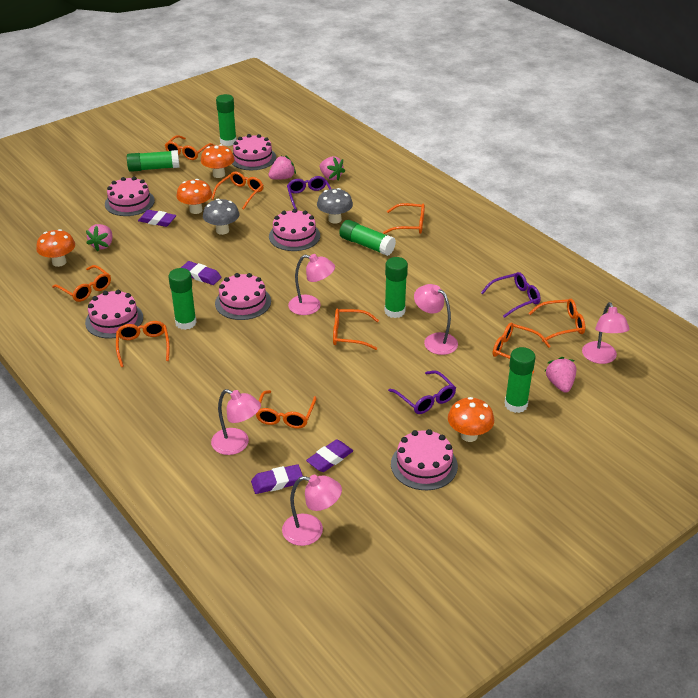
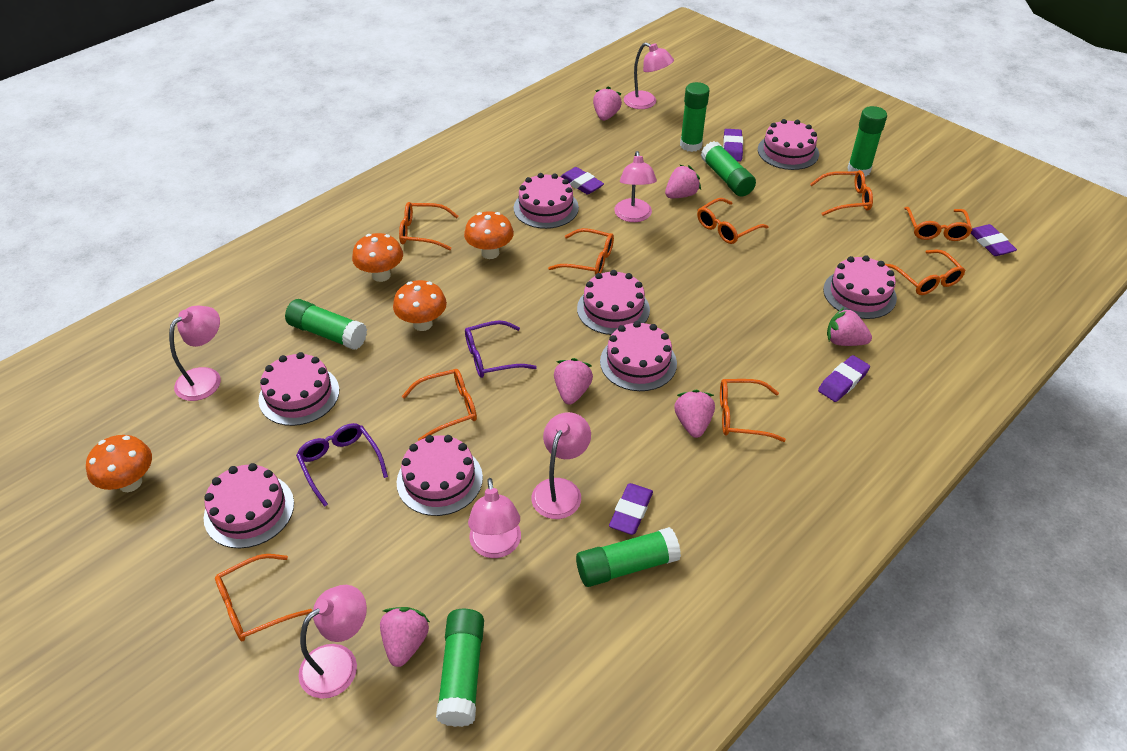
grey mushroom: [203,199,239,235] [317,188,353,224] = 2 -> none = 0
pink cake: [85,290,143,339] [105,177,155,216] [215,273,271,320] [232,134,276,170] [269,209,320,251] [391,429,458,490] = 6 -> [204,463,294,549] [258,352,339,426] [397,435,483,516] [514,173,579,229] [577,270,650,335] [600,321,677,391] [758,119,819,170] [823,255,897,319] = 8
pink lamp: [211,389,261,455] [282,475,342,546] [288,254,335,315] [414,284,458,355] [582,302,630,364] = 5 -> [169,306,221,401] [298,585,367,699] [468,478,521,558] [531,412,591,519] [614,151,657,222] [624,42,674,109] = 6
pink strawberry: [86,224,113,251] [268,155,296,180] [320,156,345,180] [545,357,576,393] = 4 -> [380,607,430,667] [554,358,593,404] [593,86,622,121] [665,165,701,198] [674,390,715,438] [827,307,872,346] = 6
purple eraser: [138,210,176,227] [181,261,221,285] [251,464,303,494] [306,440,353,472] = 4 -> [560,167,604,195] [609,483,653,535] [723,129,743,162] [818,355,870,402] [971,224,1017,256] = 5
purple glasses: [287,176,331,209] [388,370,456,414] [481,272,541,318] = 3 -> [296,423,388,507] [465,320,537,378] = 2

